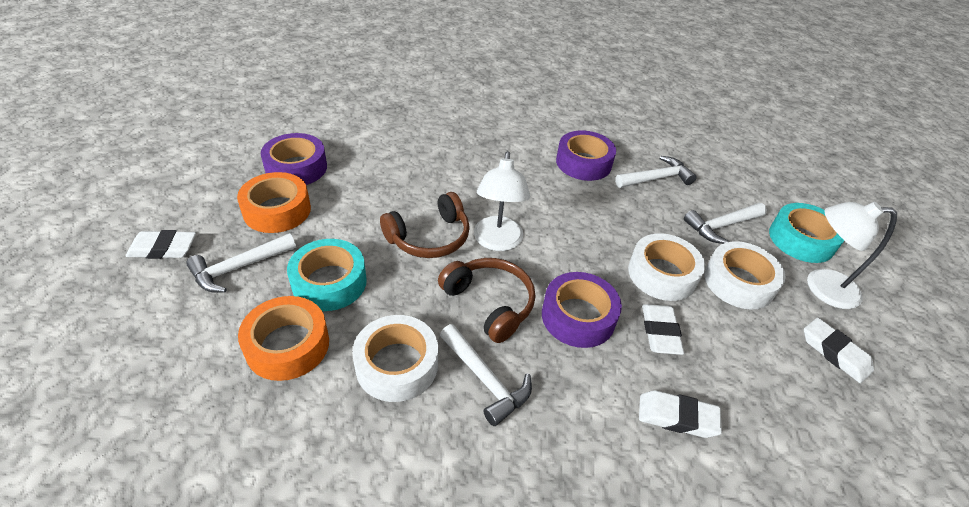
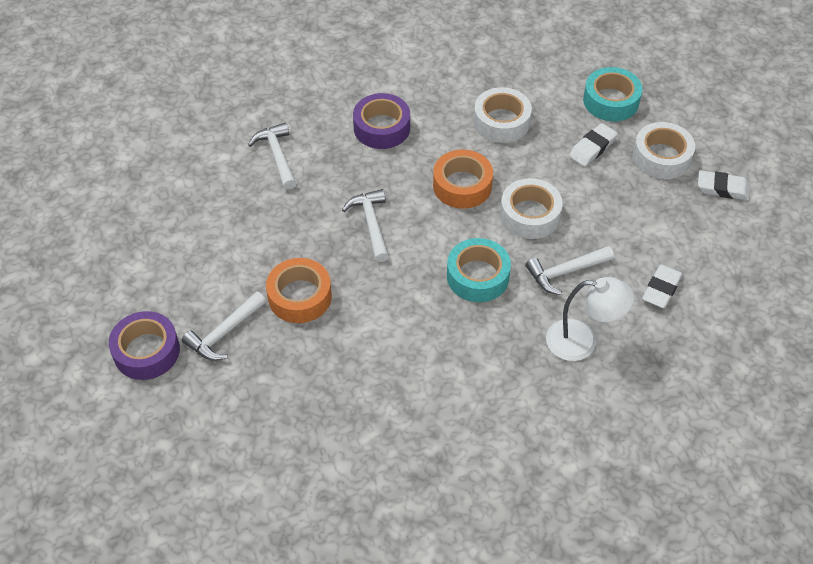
brown headphones: [380,192,470,258] [438,258,535,343] = 2 -> none = 0
purple tape: [261,133,327,185] [542,272,622,348] [556,130,616,181] = 3 -> [109,311,180,380] [353,93,410,149] = 2
white eraser: [126,230,196,259] [639,390,722,438] [642,304,684,355] [804,318,874,383] = 4 -> [569,123,618,167] [642,264,683,308] [698,170,750,200] = 3
white lamp: [474,151,530,251] [807,202,897,309] = 2 -> [546,277,634,361] = 1

